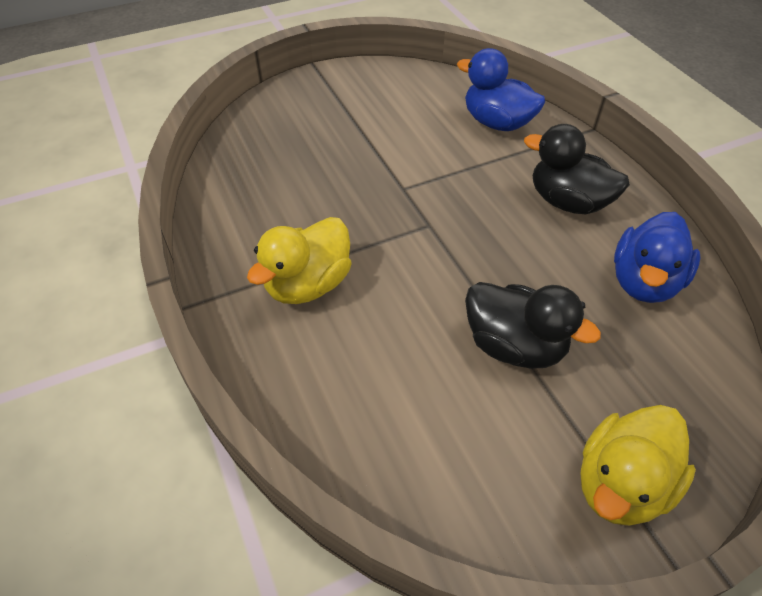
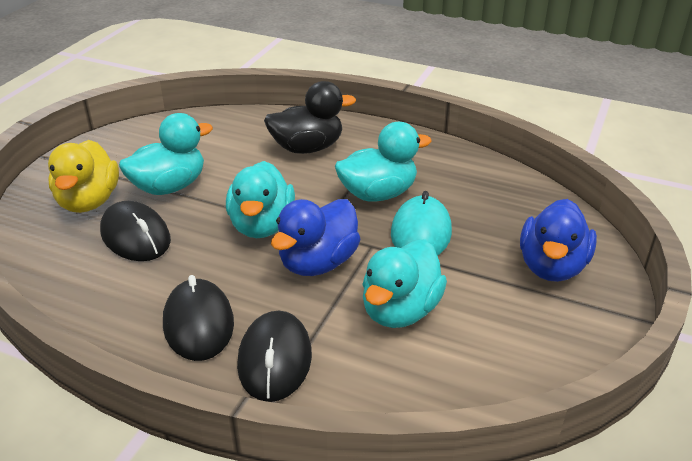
black duck: [465,282,601,369] [524,124,630,214] = 2 -> [264,81,356,154] = 1
black mouse: none = 0 -> [100,201,171,261] [163,275,234,361] [237,311,312,402] = 3
turquoise duck: none = 0 -> [119,113,213,195] [226,161,295,238] [335,122,432,202] [362,240,447,328] = 4
turquoise mouse: none = 0 -> [391,191,452,256] = 1
yellow duck: [247,217,351,304] [581,405,696,526] = 2 -> [48,140,119,213] = 1

